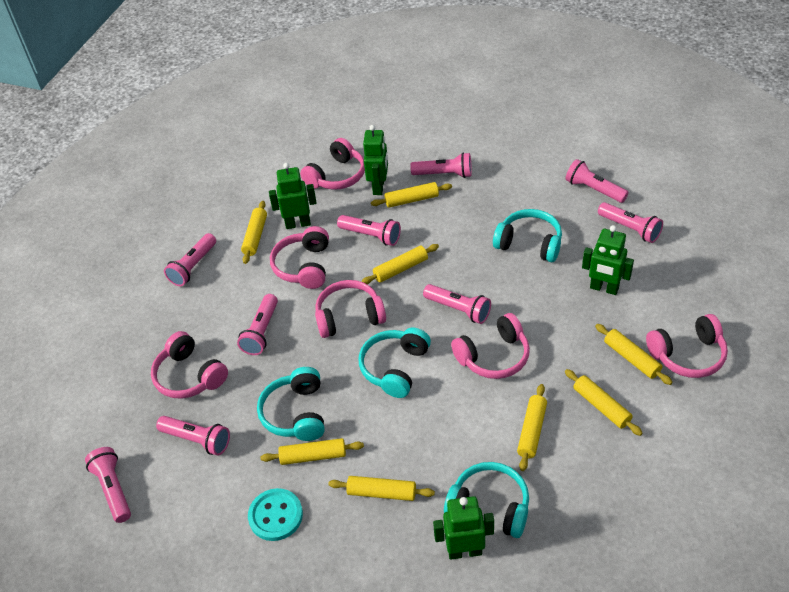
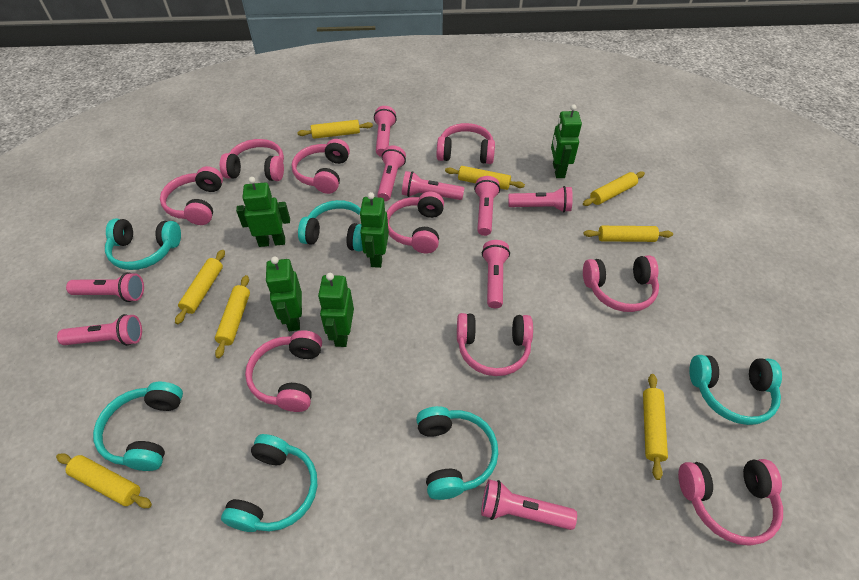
green robot: [269,163,316,229] [363,125,388,195] [433,496,494,560] [582,225,634,295] = 4 -> [236,177,290,247] [265,256,302,331] [318,273,354,347] [359,192,389,268] [551,104,582,178] = 5
pink headphones: [151,331,228,399] [270,226,329,289] [300,138,365,190] [315,280,386,338] [451,313,530,379] [646,314,728,378] = 6 -> [160,166,223,225] [220,139,284,181] [245,330,322,412] [292,139,350,194] [387,192,444,253] [437,123,495,164] [457,313,533,376] [583,255,659,312] [678,459,783,546] = 9
turquoise button: [248,488,303,541] = 1 -> none = 0
turquoise headphones: [257,367,325,441] [359,328,431,398] [444,462,529,538] [493,209,562,262] = 4 -> [93,382,183,471] [105,219,181,270] [221,434,317,532] [298,200,363,252] [416,406,498,500] [689,355,782,425] = 6

